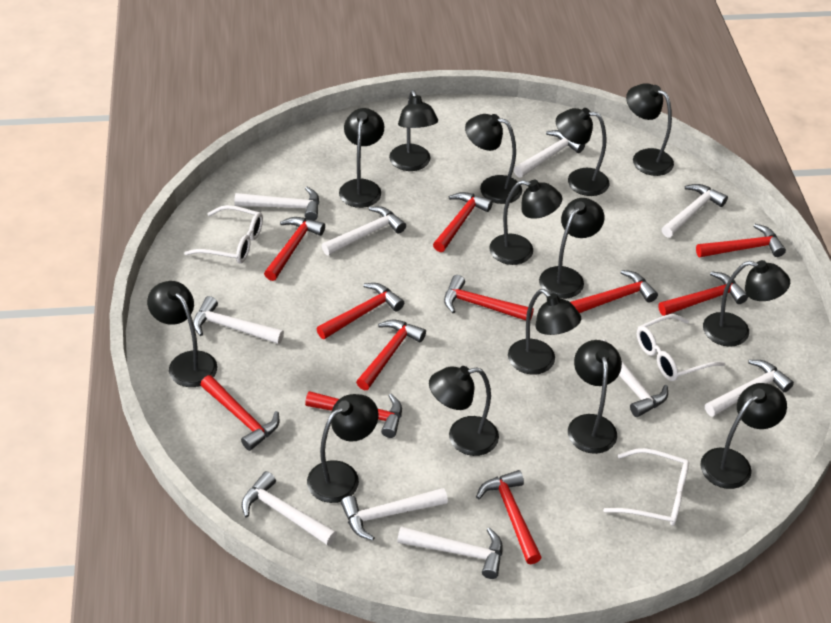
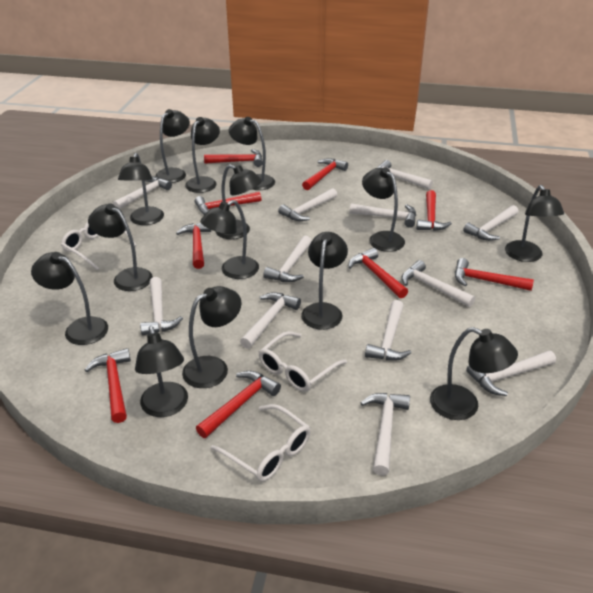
red hammer: [200,375,279,451] [264,217,325,281] [305,391,402,438] [317,283,404,339] [356,319,426,390] [433,192,493,252] [444,275,534,321] [476,470,542,564] [570,270,658,313] [658,271,748,316] [696,224,786,257] = 11 -> [85,348,131,423] [176,223,211,269] [195,192,261,215] [196,371,281,438] [204,149,263,167] [302,158,348,190] [348,248,408,298] [416,190,452,231] [455,258,534,291] = 9
white hammer: [193,296,284,344] [234,187,319,221] [242,471,337,546] [322,206,406,255] [341,488,448,541] [397,527,503,579] [514,130,585,178] [602,339,668,417] [662,184,728,238] [705,360,794,417] = 10 -> [113,177,172,209] [140,277,183,335] [240,292,301,349] [263,236,312,282] [278,188,337,221] [350,203,416,228] [360,393,410,476] [365,300,411,361] [377,160,433,189] [402,260,475,307] [463,205,519,241] [466,351,556,396] = 12

